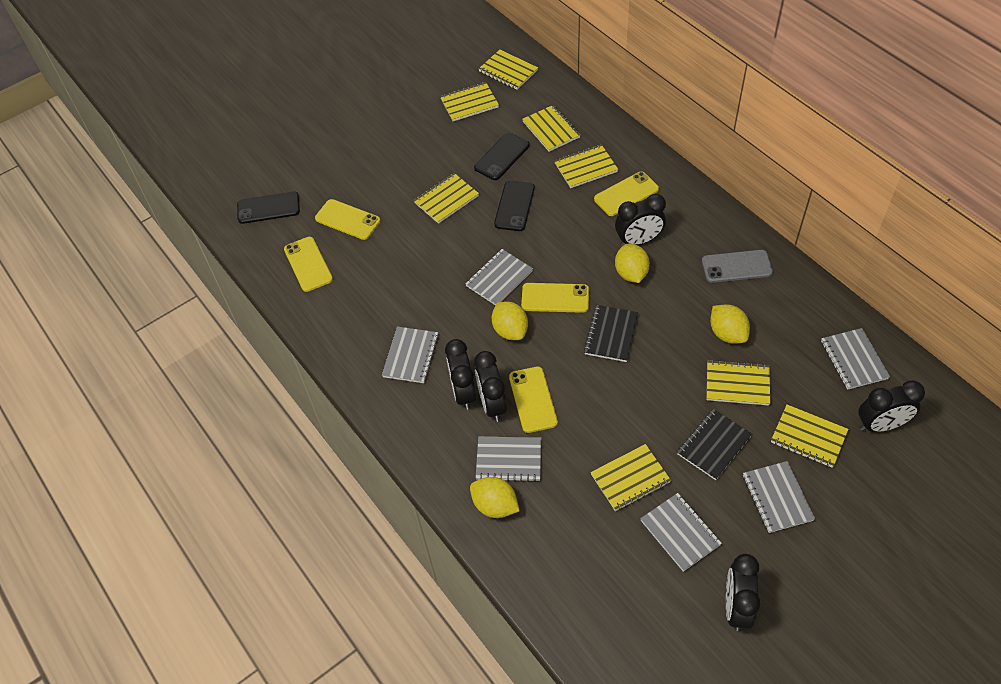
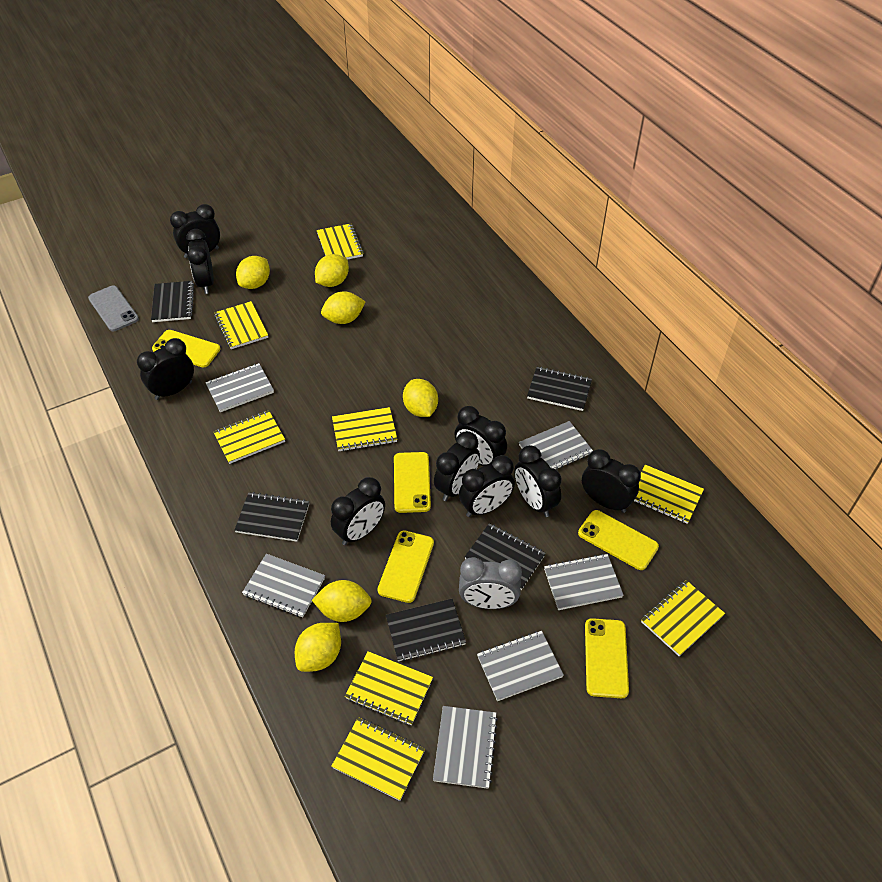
black clock: [445,339,476,410] [474,351,507,422] [615,194,666,246] [726,554,760,631] [858,381,925,432] = 5 -> [137,338,194,400] [170,204,220,258] [187,229,214,294] [331,477,385,545] [434,431,480,501] [454,406,507,466] [459,455,515,517] [514,445,562,517] [582,449,641,513] = 9
black notebook: [584,305,638,362] [677,409,752,480] = 2 -> [151,281,194,322] [235,492,309,542] [386,599,466,661] [465,523,546,590] [527,367,592,411] = 5
black phone: [237,191,300,224] [474,133,530,180] [494,180,535,231] = 3 -> none = 0
grey clock: none = 0 -> [459,557,522,609] = 1
yellow lemon: [470,477,520,518] [492,302,528,340] [615,244,650,283] [710,304,750,343] = 4 -> [236,256,270,289] [295,623,341,672] [312,580,372,622] [315,254,349,287] [321,291,365,324] [403,379,438,417] = 6

